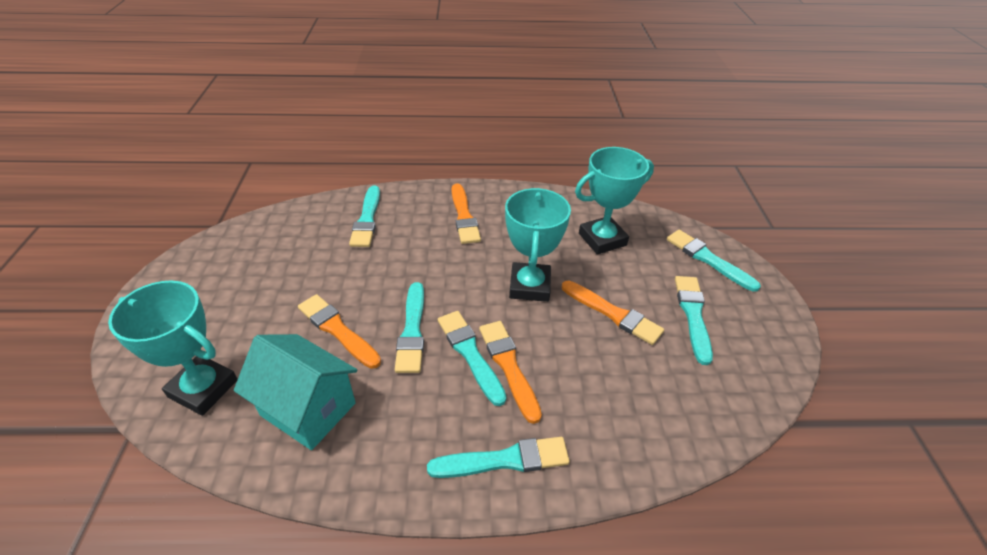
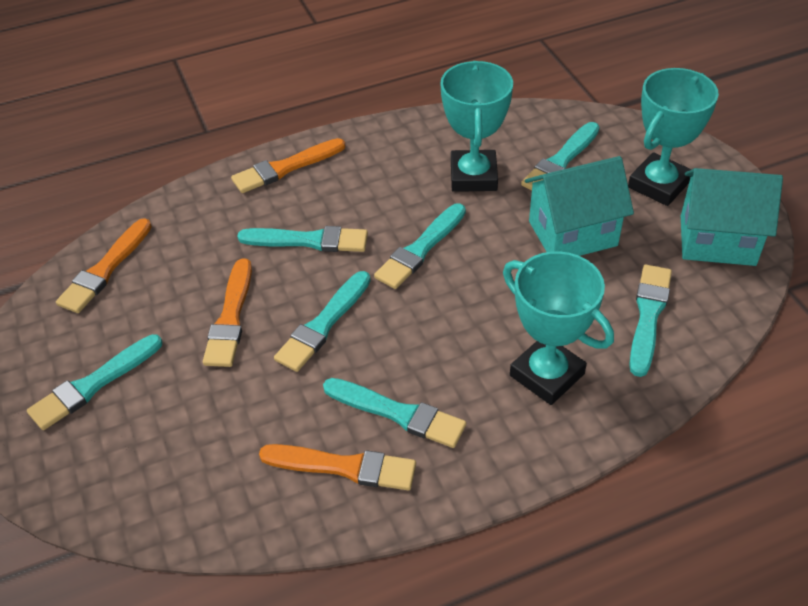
turquoise brush: [349,186,380,247] [395,282,424,373] [427,437,570,478] [438,311,507,406] [667,230,761,292] [675,276,713,365] = 6 -> [27,334,162,430] [237,226,368,252] [274,271,371,372] [323,378,466,448] [374,203,466,289] [521,122,600,190] [629,264,672,377] = 7
turquoise house: [234,334,357,450] = 1 -> [525,156,634,256] [681,168,783,266] = 2

